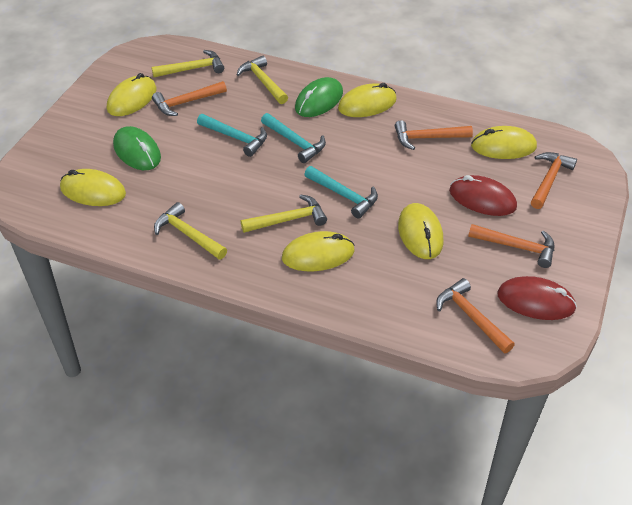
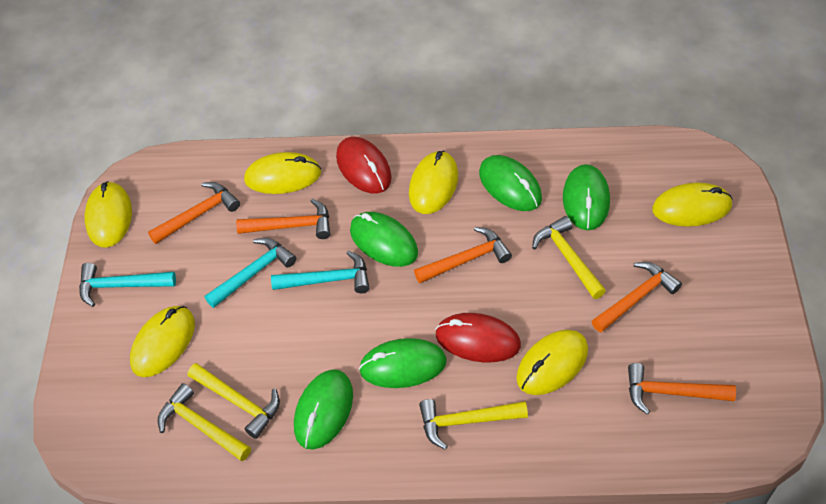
green mouse: [113,126,161,170] [295,77,343,117] = 2 -> [294,369,353,450] [350,212,418,267] [359,338,447,388] [479,155,542,211] [563,164,610,230] = 5

